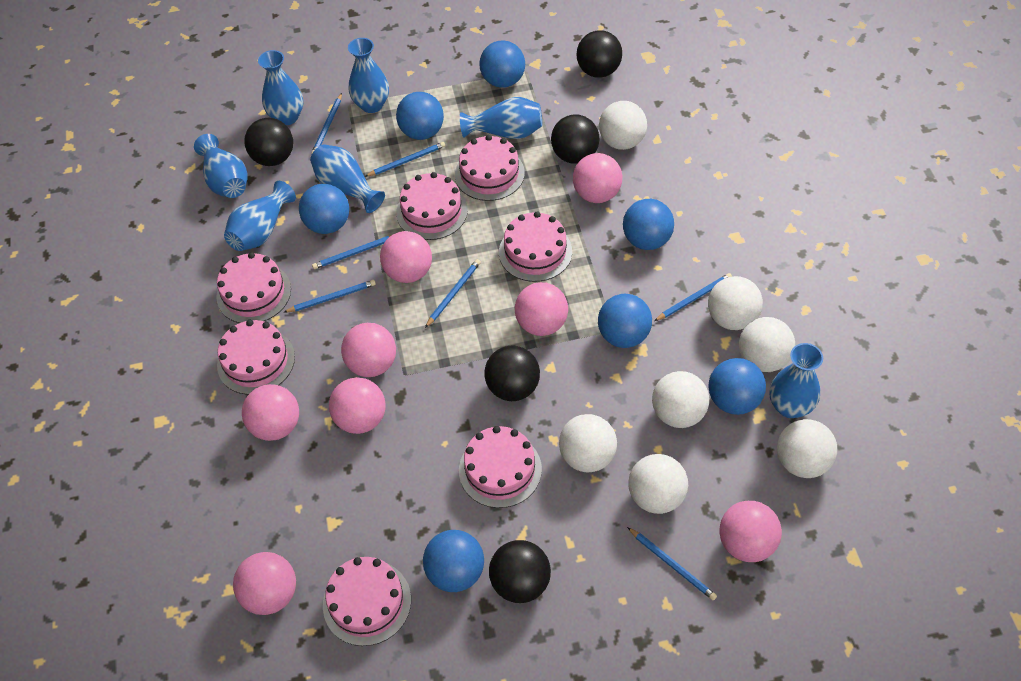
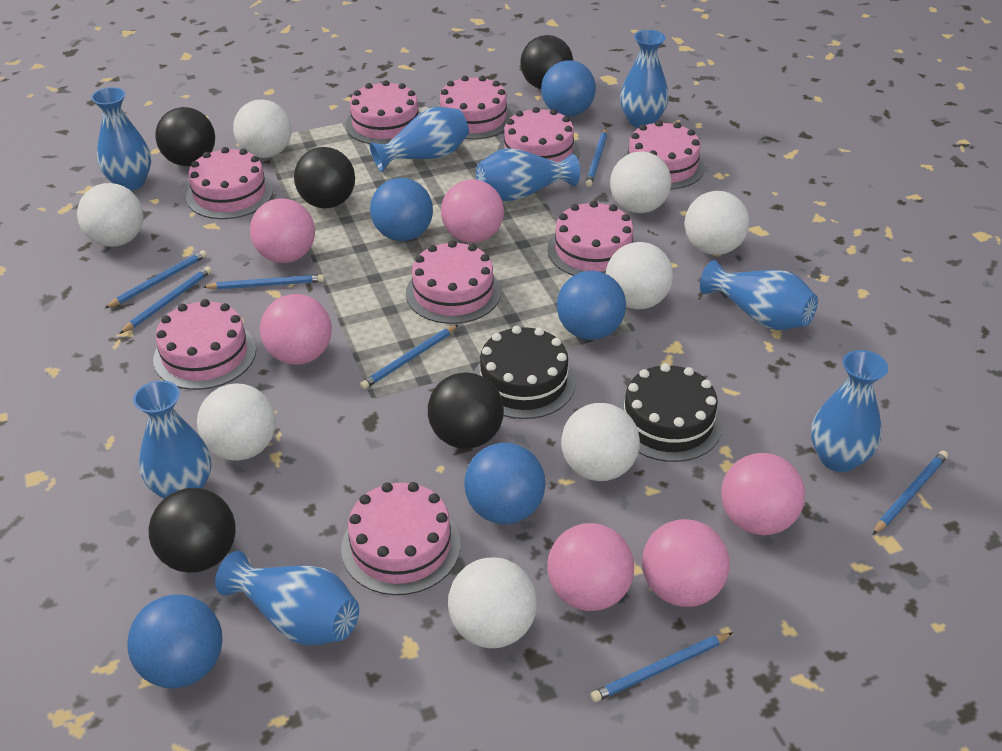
black cake: none = 0 -> [474,326,576,419] [617,363,723,462] = 2
blue ball: [299,184,349,234] [396,92,444,140] [423,530,484,592] [479,41,525,88] [598,294,652,348] [623,199,674,250] [708,358,766,415] = 7 -> [127,595,223,689] [370,178,433,241] [464,443,545,524] [541,60,596,117] [557,271,626,340] = 5
blue vase: [194,134,248,198] [224,181,296,251] [258,50,303,125] [310,144,385,213] [348,38,389,113] [460,97,542,139] [769,343,823,418] = 7 -> [91,87,151,191] [133,380,211,499] [215,551,359,645] [369,107,469,172] [476,148,580,201] [620,30,669,128] [700,260,818,330] [811,350,888,472] = 8
pink ball: [233,552,296,615] [242,384,299,441] [329,377,386,434] [341,323,396,377] [380,231,432,283] [515,282,568,336] [573,153,622,203] [720,501,782,562] = 8 -> [250,198,315,263] [260,294,332,365] [441,179,504,243] [547,523,634,611] [642,519,730,607] [721,453,805,535] = 6
pink cake: [216,252,291,323] [217,320,295,395] [323,557,411,646] [396,172,468,240] [455,135,525,201] [459,426,542,508] [499,211,572,282] = 7 -> [153,299,256,390] [186,147,273,219] [341,482,461,595] [346,80,421,144] [406,240,501,324] [440,76,513,139] [498,107,580,162] [547,201,636,276] [622,120,704,190] = 9
white ball: [559,414,617,472] [599,101,647,150] [628,454,688,514] [652,371,709,428] [708,276,763,330] [739,317,795,372] [777,419,837,478] = 7 -> [77,183,144,247] [197,383,276,461] [233,100,292,158] [448,557,537,648] [561,403,640,481] [606,242,673,309] [610,151,671,213] [685,191,749,255] = 8

